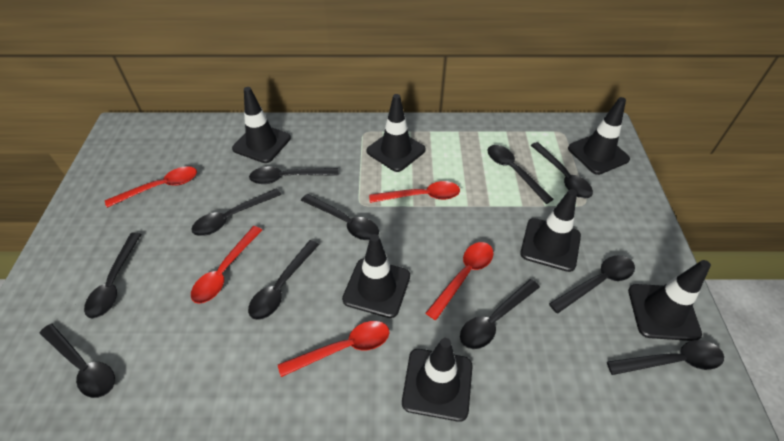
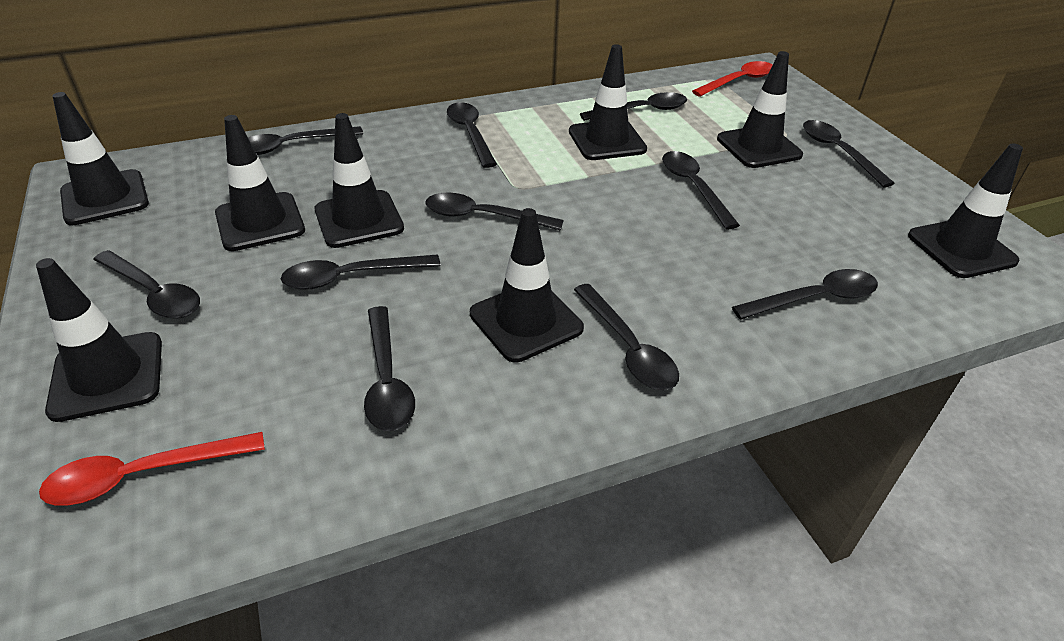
black traffic cone: [232,87,291,163] [342,234,410,318] [367,94,426,172] [402,338,473,422] [520,189,581,272] [568,97,630,175] [628,260,711,341] = 7 -> [36,258,162,422] [52,92,149,225] [215,115,305,251] [315,113,404,248] [470,208,584,362] [569,44,647,160] [717,51,803,168] [908,143,1023,278] = 8
red spoon: [105,166,197,208] [191,226,262,304] [278,321,390,377] [369,181,460,203] [426,242,493,320] = 5 -> [39,432,265,506] [692,61,772,97] = 2

